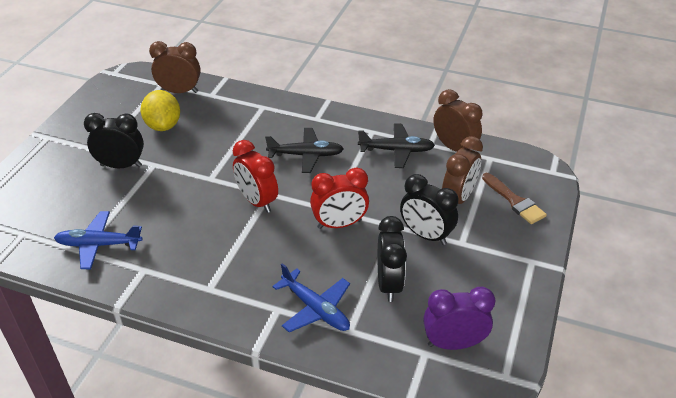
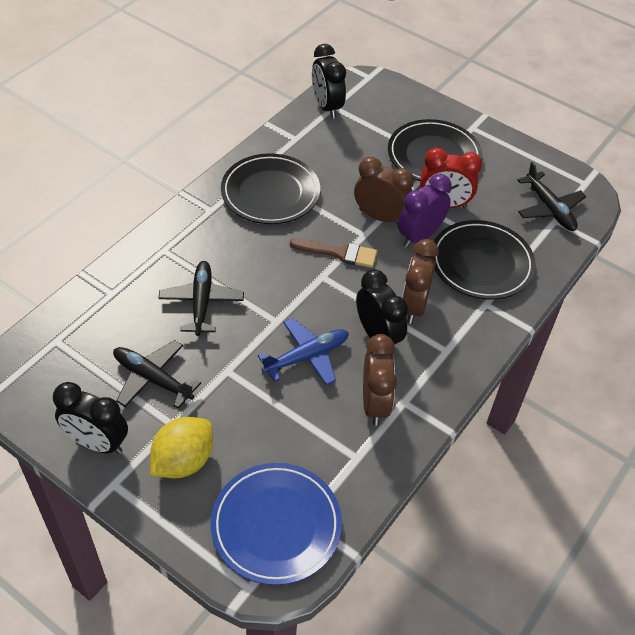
black plane: [265,128,344,173] [358,123,435,168] = 2 -> [113,340,201,409] [158,261,244,336] [517,162,586,231] = 3
black plate: none = 0 -> [221,153,320,224] [388,119,483,181] [434,220,536,300] = 3
blue plane: [54,211,143,269] [272,263,350,332] = 2 -> [258,318,349,386] = 1
blue plate: none = 0 -> [211,463,342,585] = 1
red clock: [233,140,278,213] [310,167,369,229] = 2 -> [420,148,482,208] = 1

